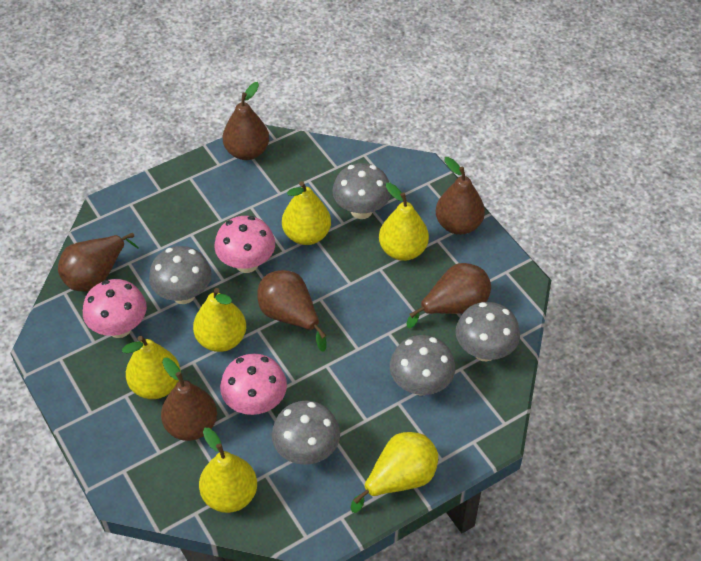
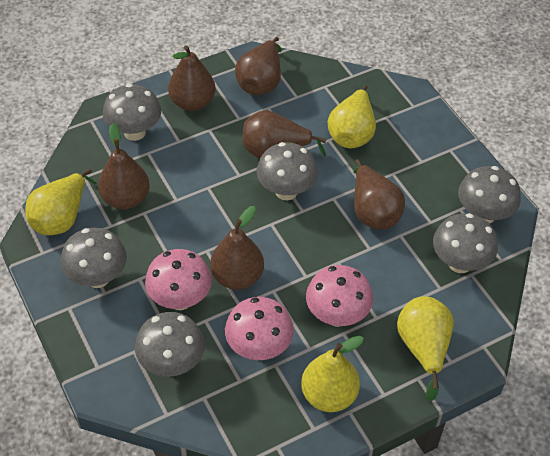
grey mushroom: [149,246,211,304] [272,401,340,465] [332,163,391,219] [390,335,455,396] [456,302,520,361] = 5 -> [61,228,127,288] [103,84,161,141] [135,312,205,377] [257,142,318,200] [433,213,498,273] [458,166,521,224] = 6
yellow pear: [122,336,181,399] [193,288,246,352] [199,428,257,513] [282,181,331,245] [351,432,438,513] [379,183,429,261] = 6 -> [25,169,97,235] [301,336,364,412] [328,85,376,148] [397,296,454,401] = 4

